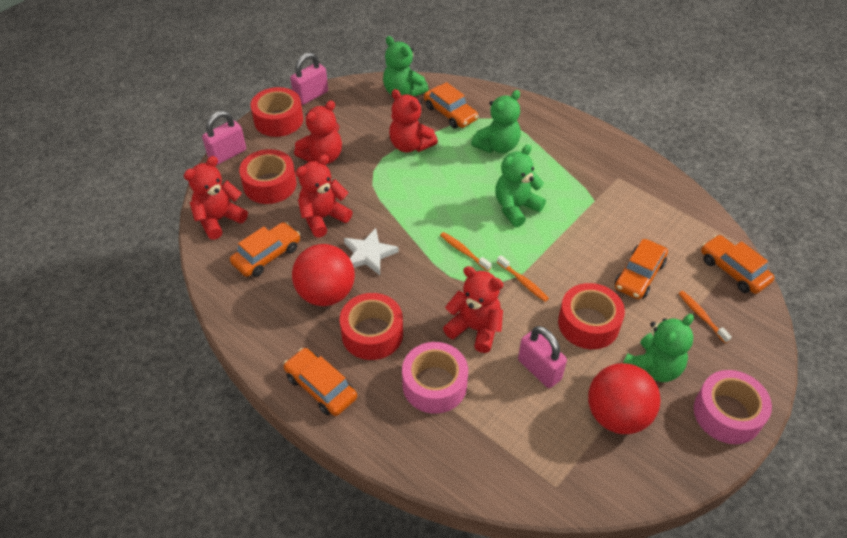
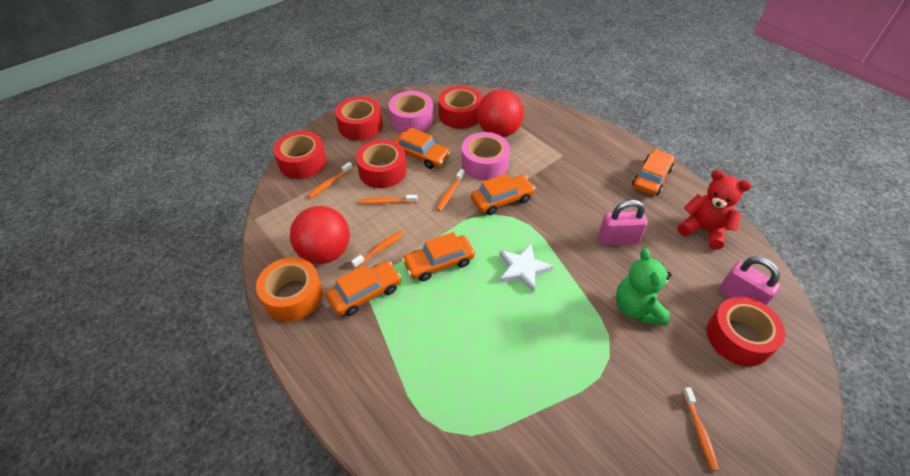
green teddy bear: [383,36,429,97] [471,90,521,153] [495,145,546,227] [623,314,694,382] = 4 -> [616,248,672,325] = 1
orange tape: none = 0 -> [256,257,323,321] = 1
orange toothbrush: [440,232,491,271] [497,255,549,302] [678,291,732,343] = 3 -> [308,162,353,198] [351,231,404,268] [359,195,418,204] [436,169,465,211] [682,387,719,471] = 5
pink padlock: [202,111,246,165] [290,52,328,105] [518,326,567,388] = 3 -> [598,200,648,246] [719,257,780,305] = 2
red tape: [239,149,296,204] [250,87,303,137] [339,293,403,360] [558,283,625,349] = 4 -> [273,131,327,179] [335,96,382,140] [356,139,407,188] [438,86,482,129] [707,297,785,366] = 5
red teddy bear: [184,156,248,240] [294,100,342,164] [296,155,353,238] [389,89,438,152] [443,266,503,353] = 5 -> [678,170,752,250] = 1

